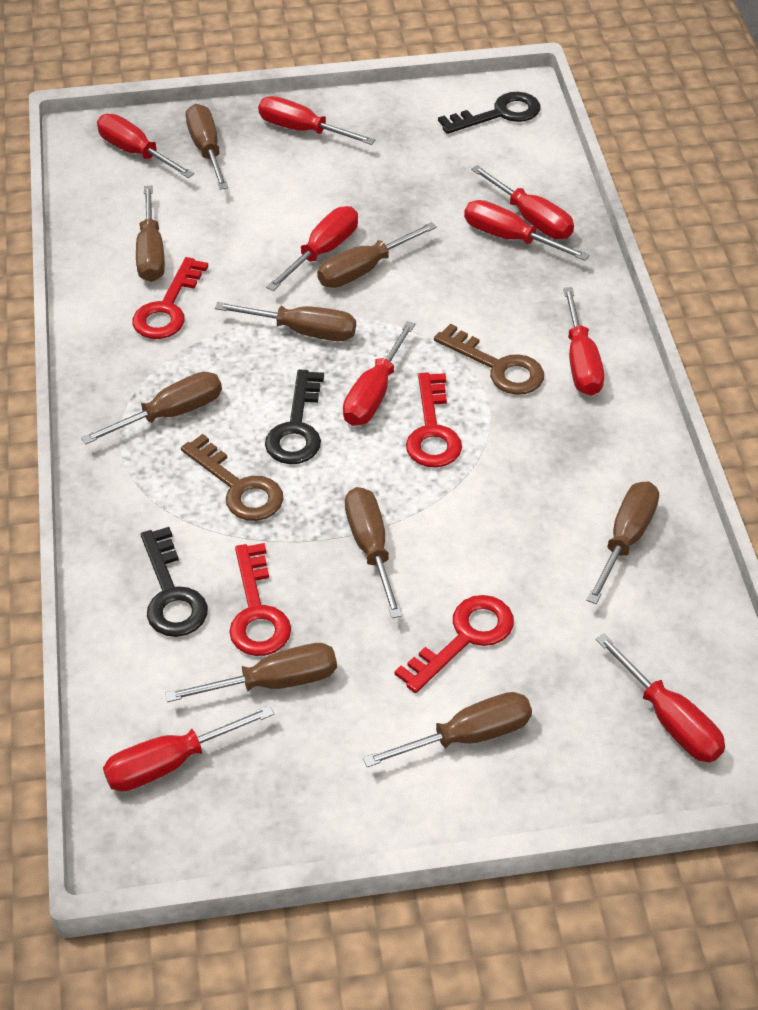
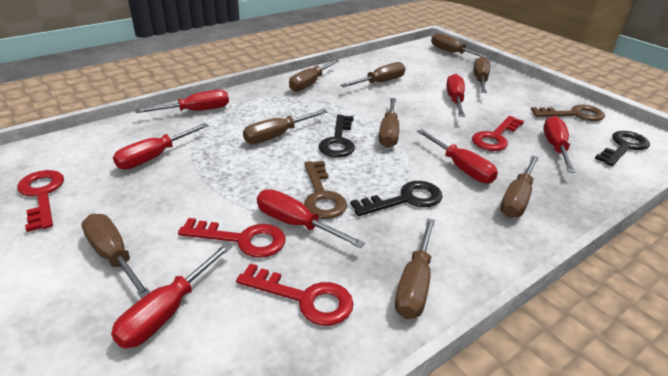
red screwdriver: [97,114,194,178] [103,705,274,792] [258,96,375,145] [266,206,358,291] [343,321,415,426] [464,200,590,261] [471,165,574,239] [563,287,604,396] [596,634,725,762] = 9 -> [111,243,232,348] [113,123,209,169] [135,90,229,113] [257,189,365,248] [417,129,498,184] [446,74,465,117] [543,116,575,173] = 7

